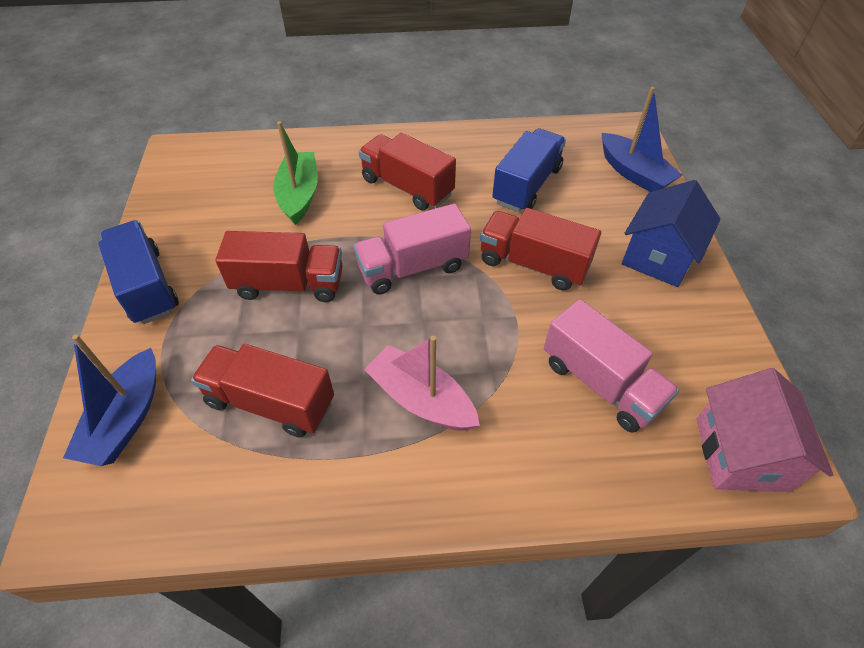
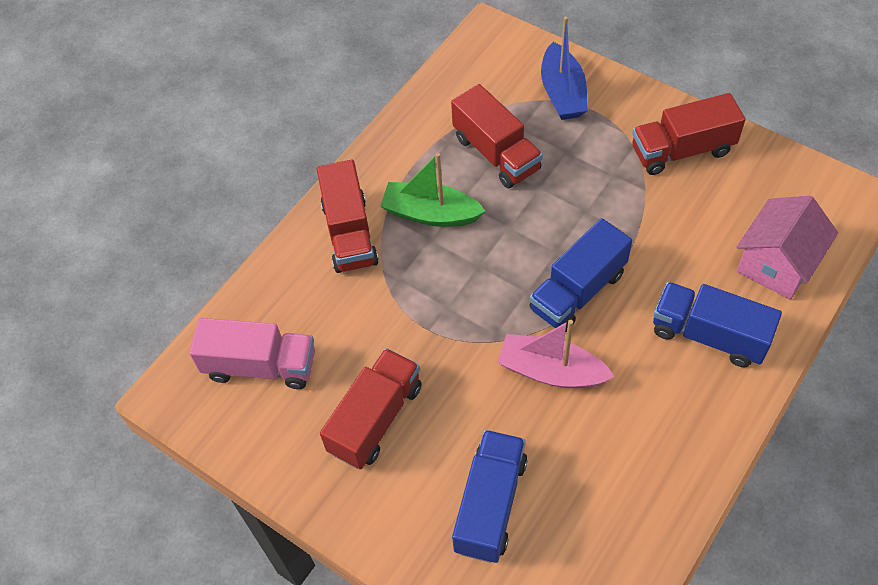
blue boat: [63,334,156,466] [602,87,682,192] = 2 -> [541,16,588,120] = 1
blue house: [622,180,721,287] = 1 -> none = 0
blue truck: [98,220,179,324] [492,128,566,212] = 2 -> [452,430,527,563] [529,218,632,333] [653,282,782,367] = 3
pink truck: [353,204,471,295] [544,299,679,433] = 2 -> [189,318,315,389] = 1

